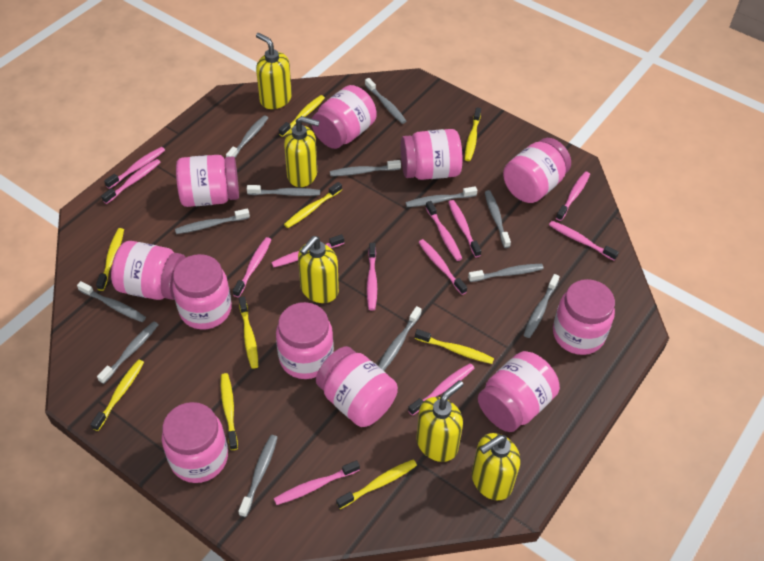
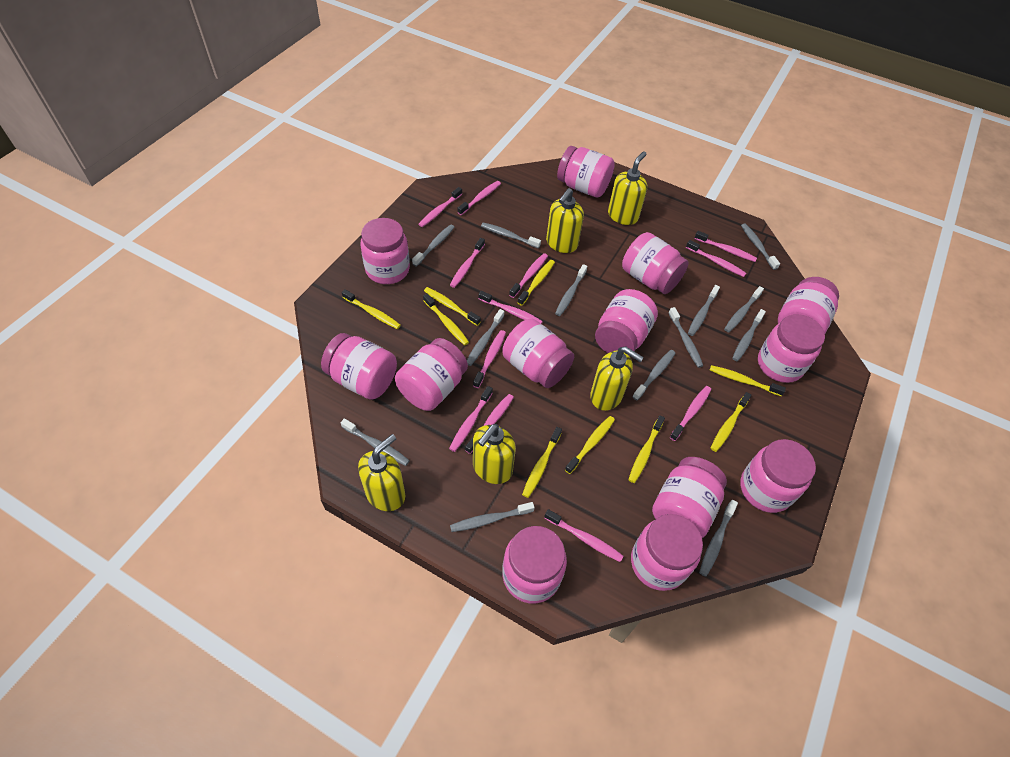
pink jar: [111,241,186,300] [162,402,228,483] [172,254,232,329] [176,155,239,207] [276,302,334,379] [312,85,377,149] [316,346,398,427] [401,129,462,180] [478,351,560,432] [503,138,571,203] [553,279,615,355] = 11 -> [321,333,397,400] [360,218,410,284] [395,338,468,411] [502,319,574,388] [502,526,567,604] [557,146,615,198] [595,289,658,353] [622,232,689,294] [631,514,703,591] [652,457,727,538] [740,439,816,513] [758,314,825,383] [778,277,839,333] = 13

